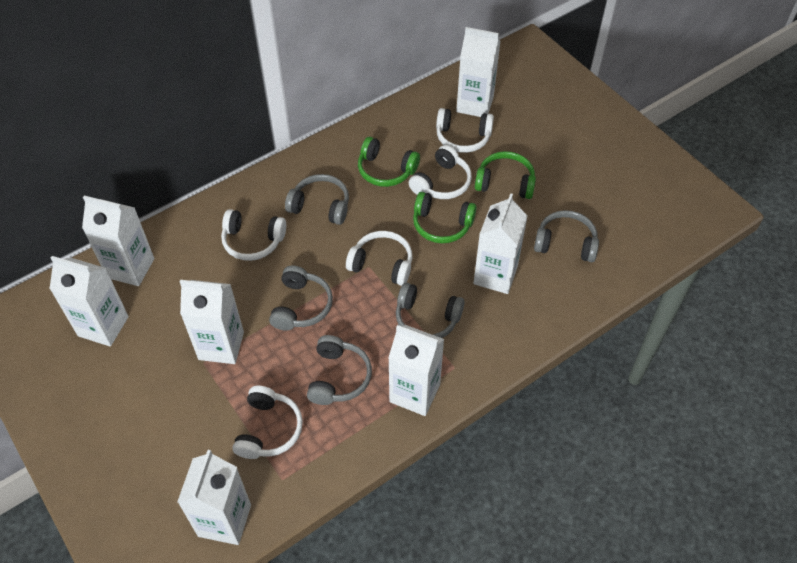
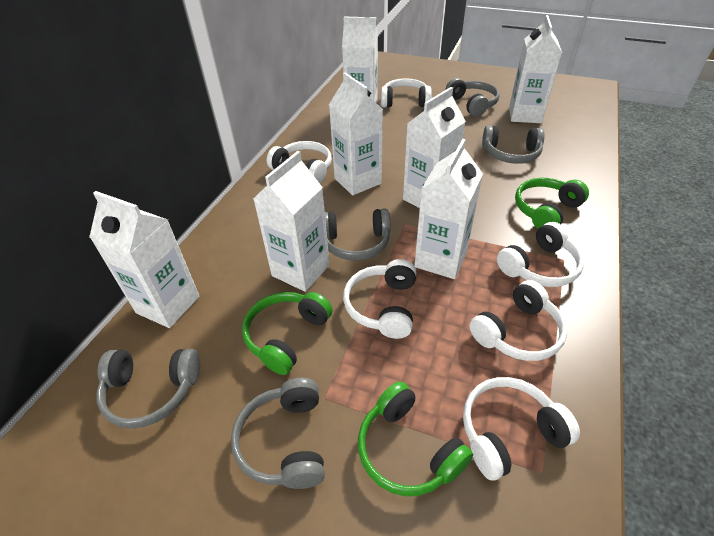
white headphones: [221,209,286,261] [232,386,303,459] [346,231,412,286] [409,145,472,199] [436,108,494,153] = 5 -> [267,141,332,183] [343,259,416,339] [381,78,432,107] [463,377,580,480] [469,280,567,361] [497,222,584,287] = 6

